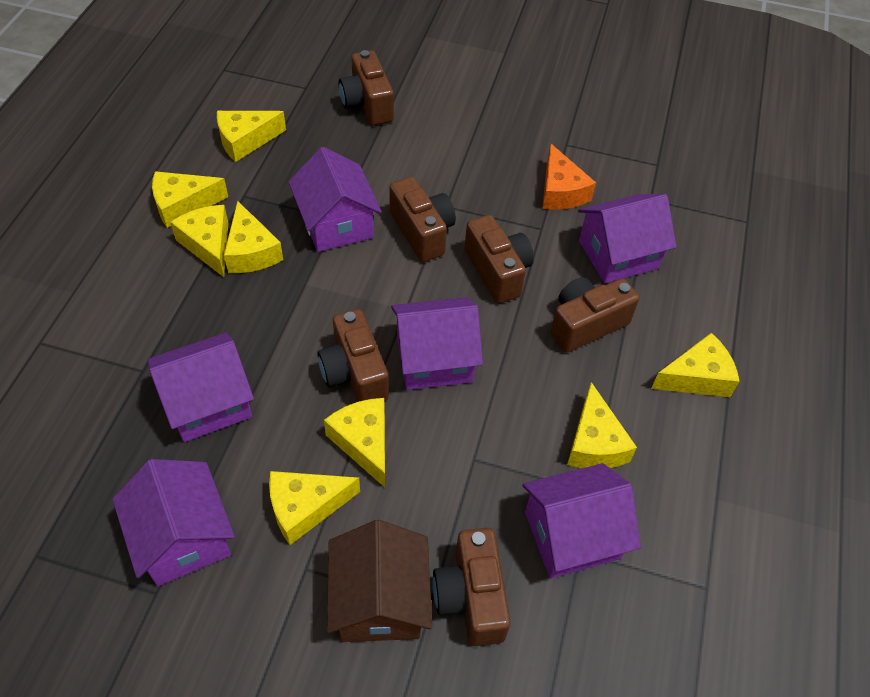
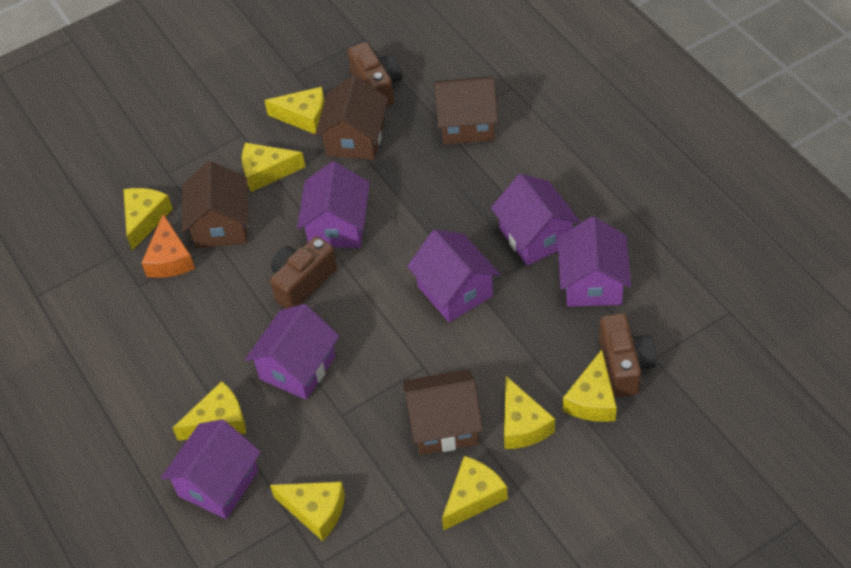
brown camera: [317,309,389,402] [339,50,394,125] [389,177,456,262] [432,528,511,646] [464,215,534,303] [550,277,639,353] = 6 -> [270,236,337,309] [347,42,402,107] [599,313,656,397] = 3
brown house: [327,520,432,642] = 1 -> [182,161,249,249] [315,75,388,160] [402,369,483,455] [434,76,498,145] = 4

